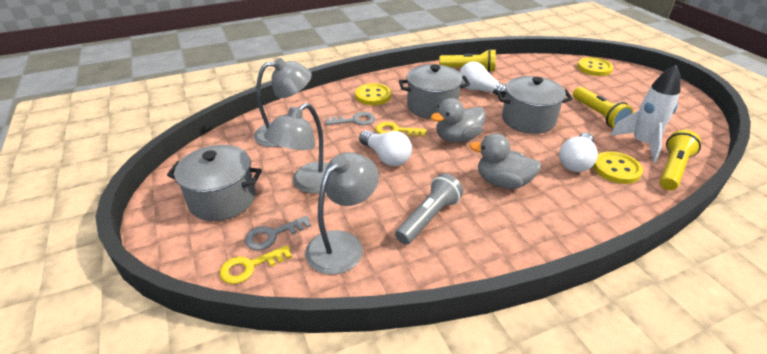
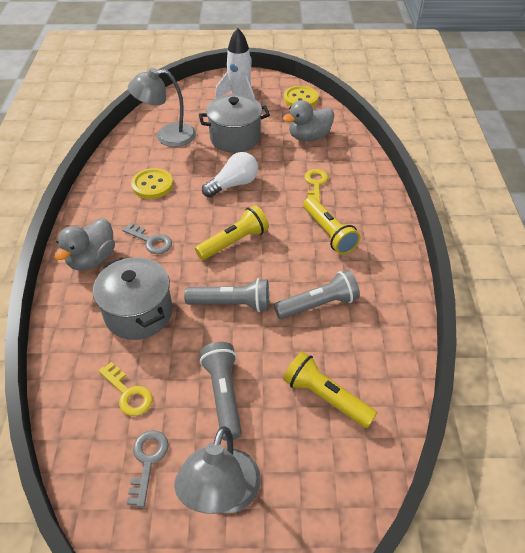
grey flashlight: [395,173,463,245] = 1 -> [184,278,269,312] [200,342,242,441] [274,270,360,319] = 3
grey lamp: [254,58,312,147] [264,103,328,194] [305,152,379,275] = 3 -> [128,68,196,147] [174,426,261,514] = 2
grey pot: [167,145,262,221] [399,64,470,119] [496,76,573,134] = 3 -> [93,257,172,340] [199,94,270,153] = 2
white light bulb: [359,130,412,166] [460,62,506,98] [559,133,598,172] = 3 -> [202,152,258,198] = 1
yellow button: [355,83,391,105] [577,57,613,76] [593,151,643,184] = 3 -> [131,168,173,199] [284,86,319,107] = 2

